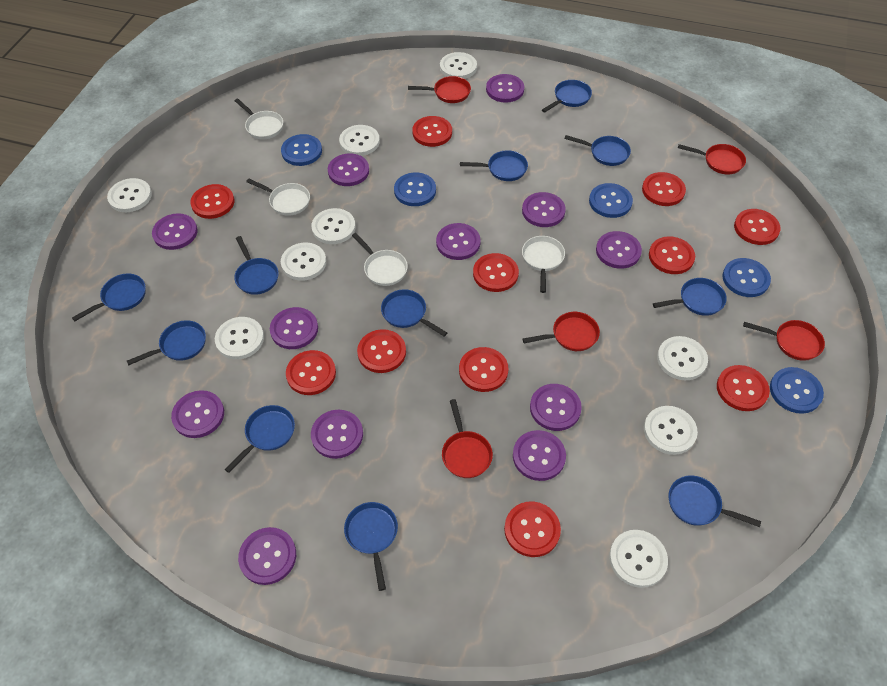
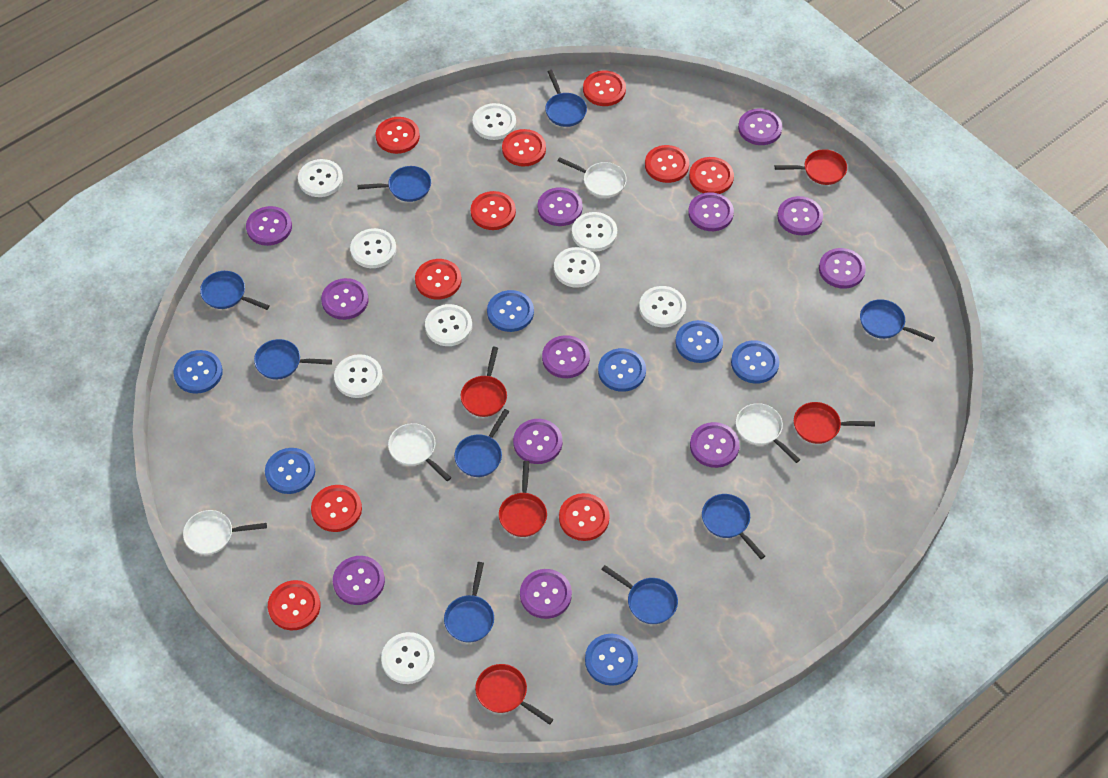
blue button: [281,134,322,166] [394,172,436,206] [589,183,633,218] [722,258,771,297] [770,367,824,414] = 5 -> [173,350,223,394] [265,448,315,494] [487,290,534,332] [585,634,638,686] [598,348,646,392] [675,320,723,363] [731,340,779,384] = 7
blue pan: [72,274,146,321] [127,320,206,365] [225,405,295,473] [234,236,279,295] [344,502,398,591] [381,289,447,337] [460,150,528,181] [542,80,592,113] [564,135,631,166] [653,278,727,316] [669,476,761,527] = 11 -> [200,271,270,310] [254,339,332,379] [357,166,431,202] [444,562,494,643] [454,409,509,477] [545,70,587,127] [601,565,678,624] [702,494,765,559] [860,299,935,342] = 9
red button: [190,184,234,219] [286,350,336,395] [357,329,406,373] [412,116,452,147] [459,347,509,392] [473,253,519,292] [504,502,561,557] [642,172,686,206] [649,236,695,274] [717,365,770,411] [734,209,781,245] = 11 -> [268,580,321,630] [311,485,362,532] [376,117,420,154] [415,259,462,300] [470,191,516,230] [502,129,546,167] [559,493,610,541] [583,71,626,106] [645,145,689,183] [689,157,734,194] = 10

